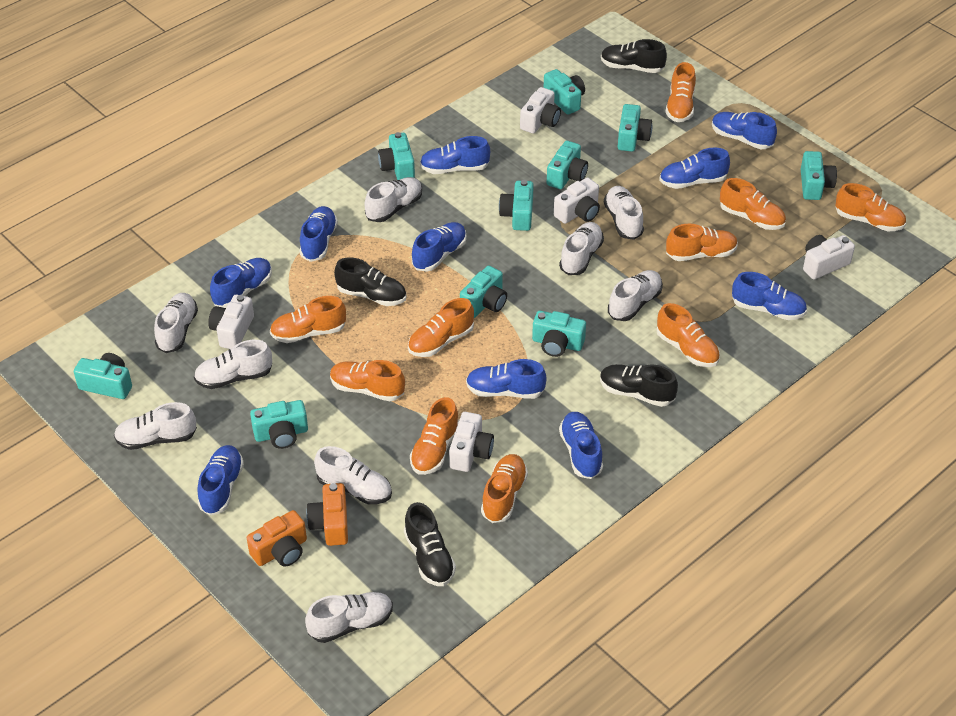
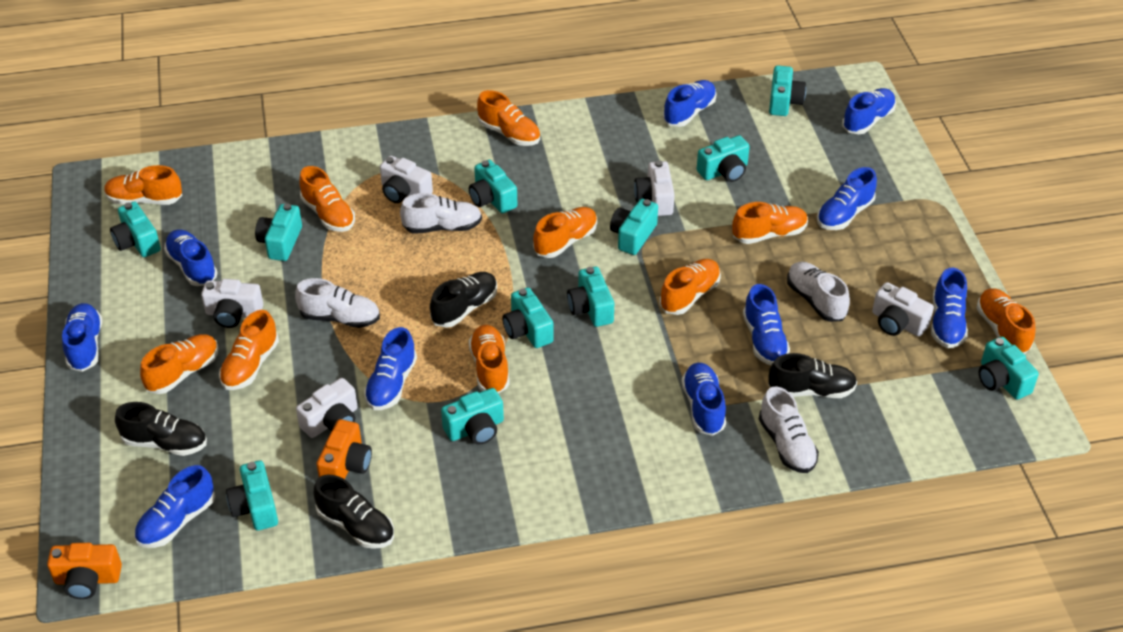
turquoise camera: [74,353,132,399] [250,400,308,449] [378,132,415,180] [460,266,507,318] [499,180,534,231] [532,311,586,357] [543,69,585,114] [547,141,588,189] [618,104,652,151] [801,151,837,200] = 10 -> [110,201,161,257] [226,460,278,531] [255,204,302,261] [441,388,504,445] [469,160,517,213] [502,287,554,348] [567,266,614,327] [610,199,658,255] [697,135,750,182] [769,65,806,116] [979,337,1039,400] = 11
white shoe: [114,402,197,450] [154,293,198,353] [194,340,272,389] [305,592,393,643] [314,446,392,505] [364,177,422,222] [559,222,604,275] [604,186,644,240] [608,270,663,321] = 9 -> [295,278,380,328] [400,193,482,234] [759,386,819,473] [787,261,850,322] = 4

